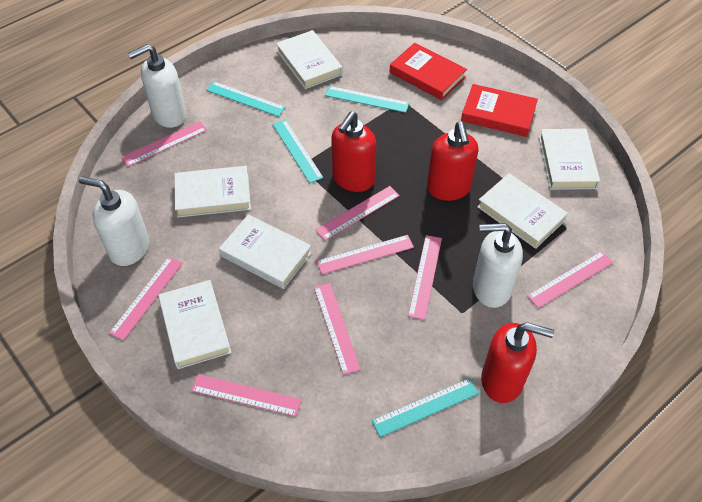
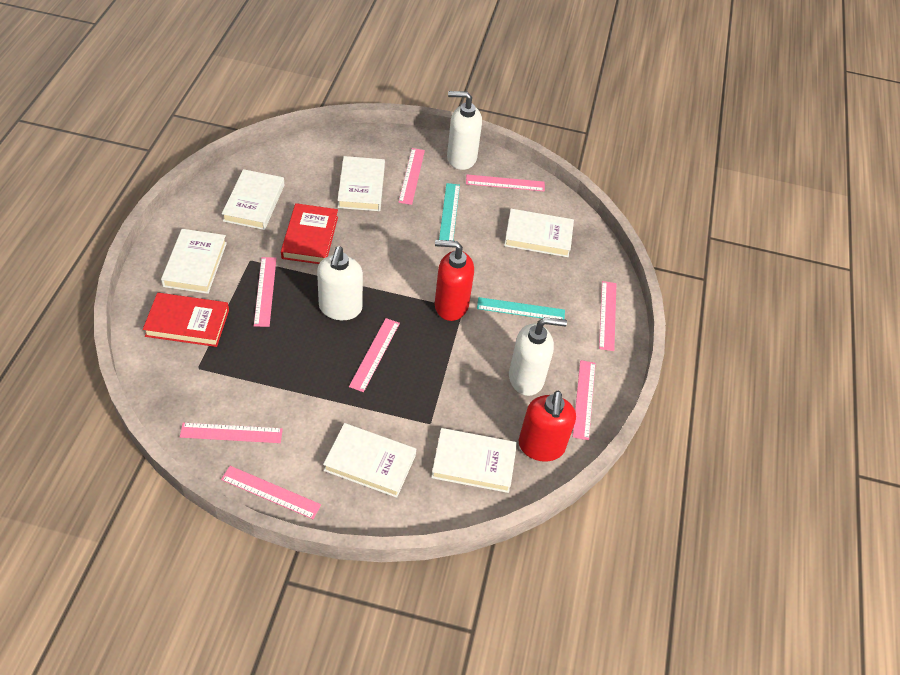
red soap dispenser: [331,111,376,192] [427,122,479,201] [481,322,554,403] = 3 -> [435,240,474,321] [519,391,576,462] = 2
turquoise ruler: [206,81,286,117] [272,119,323,183] [325,86,409,113] [372,378,479,437] = 4 -> [439,183,460,241] [477,297,565,319] = 2

